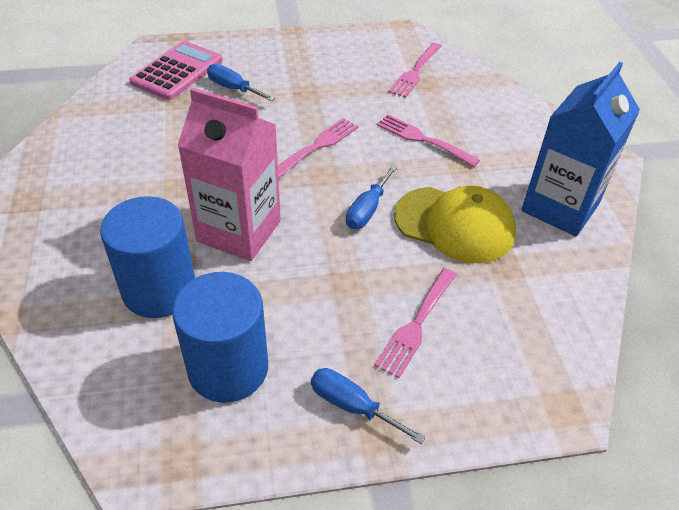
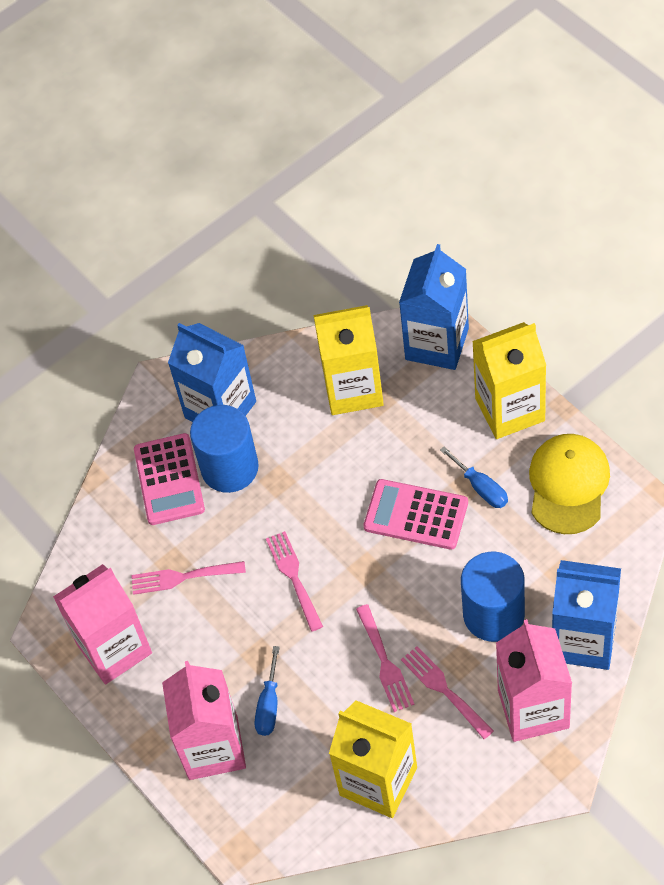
blue carton: [521,62,640,236] = 1 -> [168,323,256,422] [399,244,469,370] [552,560,621,670] = 3
blue screwdriver: [207,64,275,101] [311,368,426,444] [346,165,398,229] = 3 -> [255,646,280,736] [440,446,508,508] = 2
pink calculator: [129,41,222,100] = 1 -> [134,433,205,525] [363,479,468,550] = 2
pink carton: [177,88,281,261] = 1 -> [53,564,152,684] [162,661,246,780] [496,619,572,742] = 3
yellow carton: none = 0 -> [313,305,384,415] [329,700,417,818] [472,322,546,439] = 3

